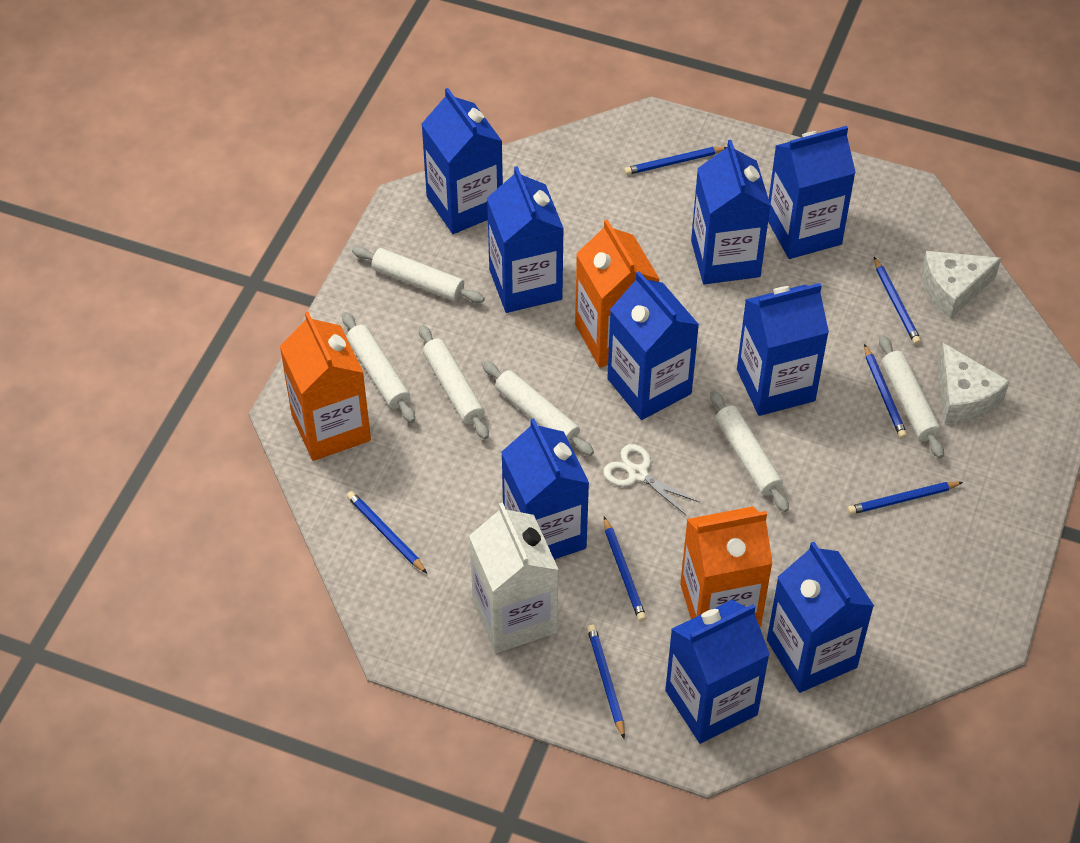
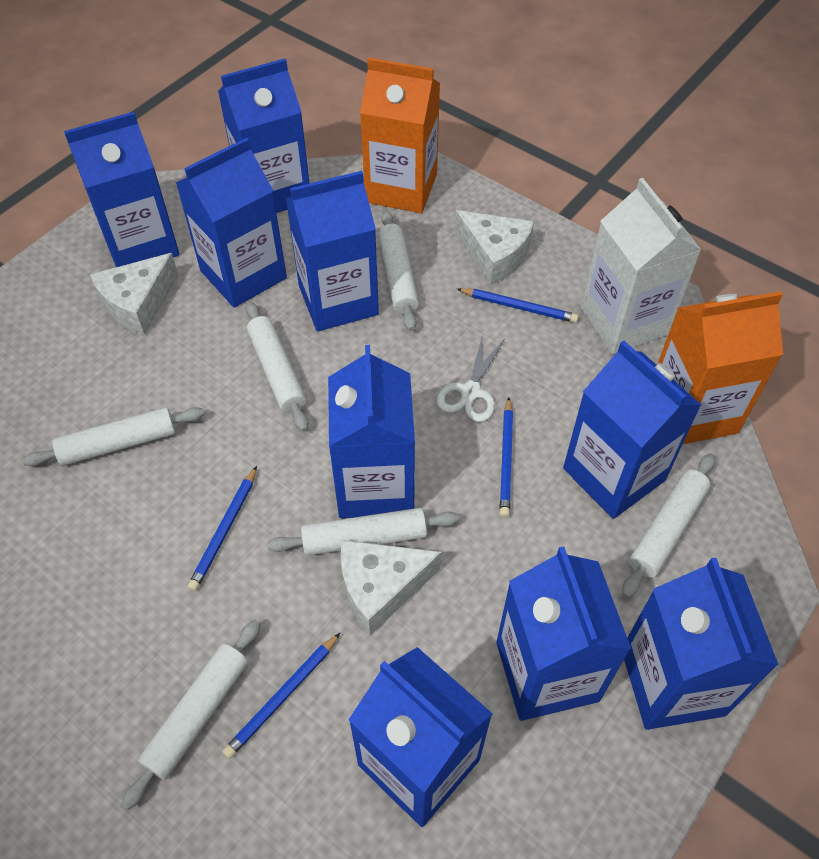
blue pencil: [347,491,427,573] [587,625,625,739] [604,517,646,622] [624,147,727,175] [847,482,963,515] [864,344,907,439] [874,257,921,345] = 7 -> [188,466,257,591] [222,633,340,759] [457,288,579,323] [499,398,513,518] = 4
orange carton: [280,312,371,461] [575,219,659,368] [680,506,773,627] = 3 -> [360,57,440,213] [658,291,783,444] = 2
white cheese: [922,251,1001,319] [938,343,1010,424] = 2 -> [90,253,179,335] [340,540,442,636] [454,210,534,285] = 3

